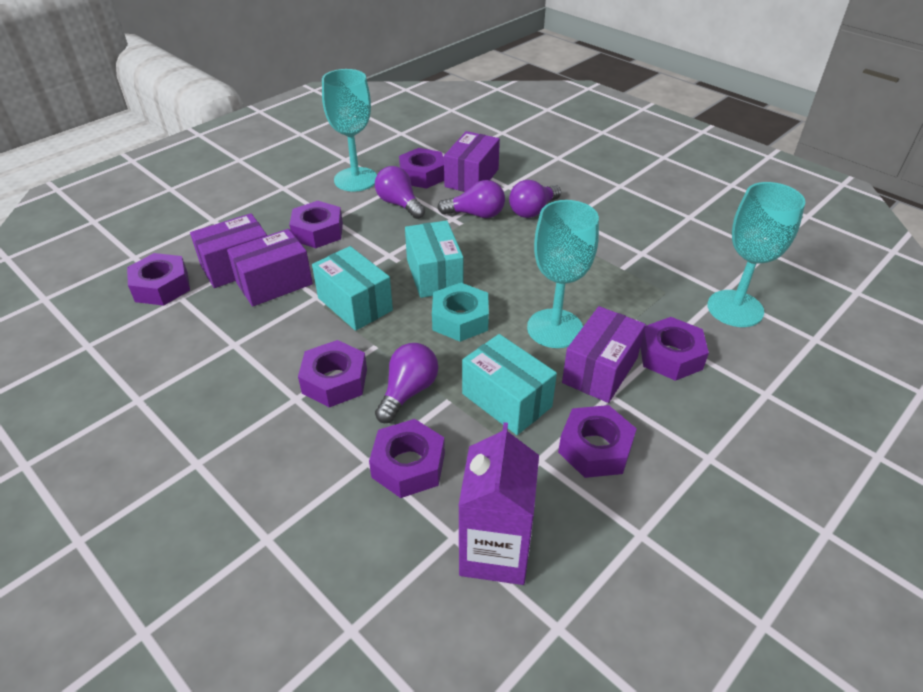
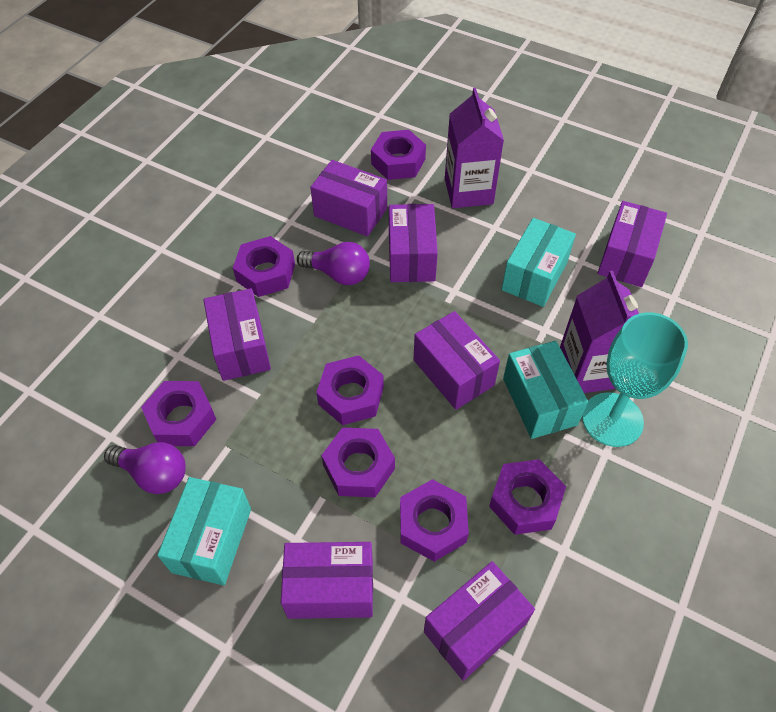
purple box: [190,213,267,288] [227,229,313,307] [444,131,500,192] [562,306,646,403] = 4 -> [203,288,271,381] [281,542,373,619] [310,160,387,237] [389,204,438,282] [413,311,500,410] [424,561,535,681] [598,201,667,287] = 7
purple carton: [458,422,539,585] = 1 -> [445,88,504,208] [560,271,639,393] = 2
purple light bulb: [375,166,425,219] [375,343,438,423] [437,180,505,218] [509,180,561,218] = 4 -> [104,442,186,494] [297,242,370,285] = 2
turquoise goblet: [322,69,377,192] [527,200,599,348] [708,182,806,327] = 3 -> [582,312,688,447] = 1
turquoise nut: [432,283,489,342] = 1 -> none = 0

